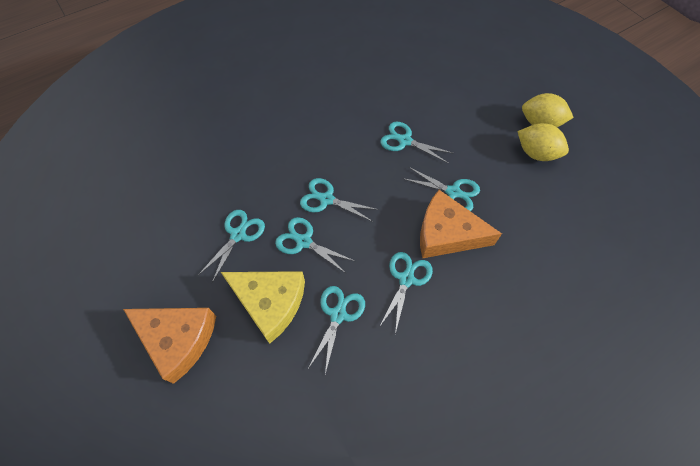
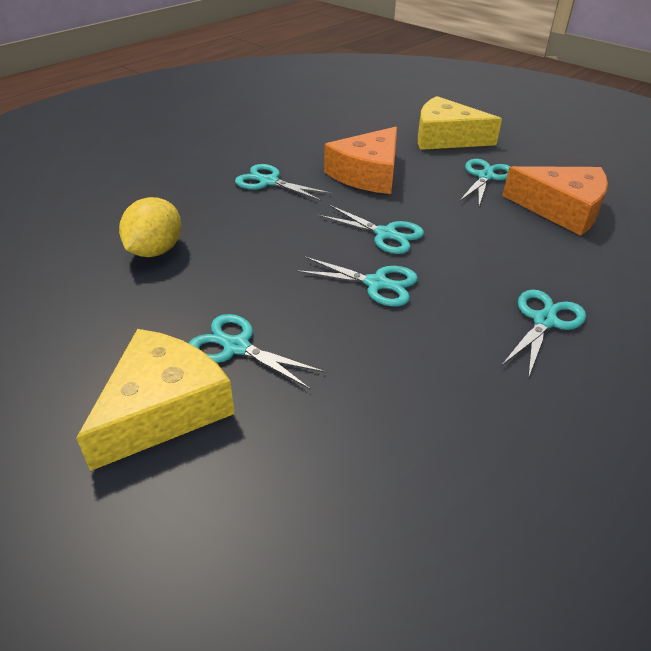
turquoise scissors: [198,210,265,283] [275,217,354,274] [300,178,379,222] [308,286,365,374] [379,252,433,334] [380,122,452,163] [402,167,480,211] = 7 -> [189,314,325,389] [235,164,332,201] [295,256,418,306] [318,205,424,254] [459,159,511,205] [501,289,586,378] = 6
yellow cheese: [221,271,305,344] = 1 -> [76,329,235,471] [418,96,502,150] = 2
yellow lemon: [517,123,569,161] [522,93,574,127] = 2 -> [119,197,182,257] = 1

